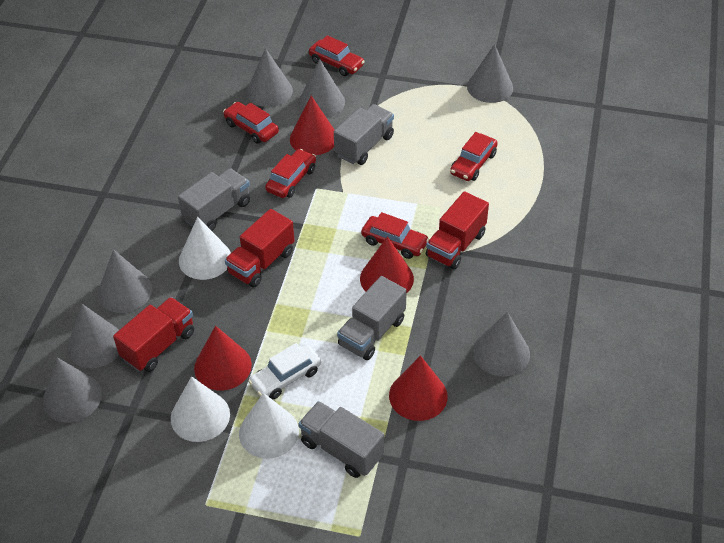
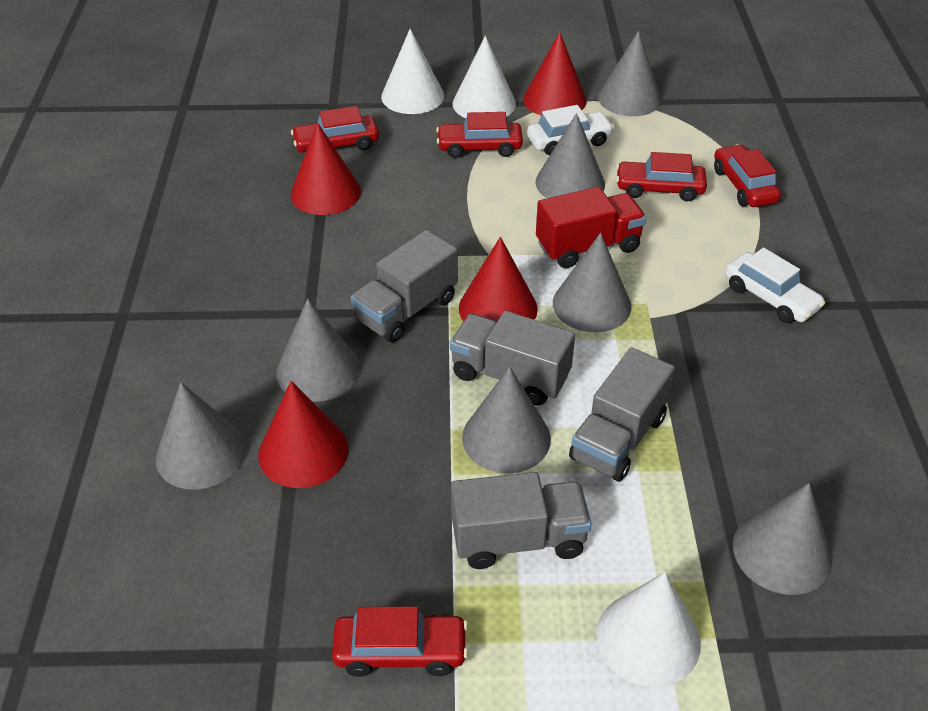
red truck: [113,297,194,372] [225,209,295,287] [426,191,489,270] = 3 -> [536,187,646,268] = 1
white car: [248,343,321,400] = 1 -> [527,105,615,156] [725,247,825,323] = 2

